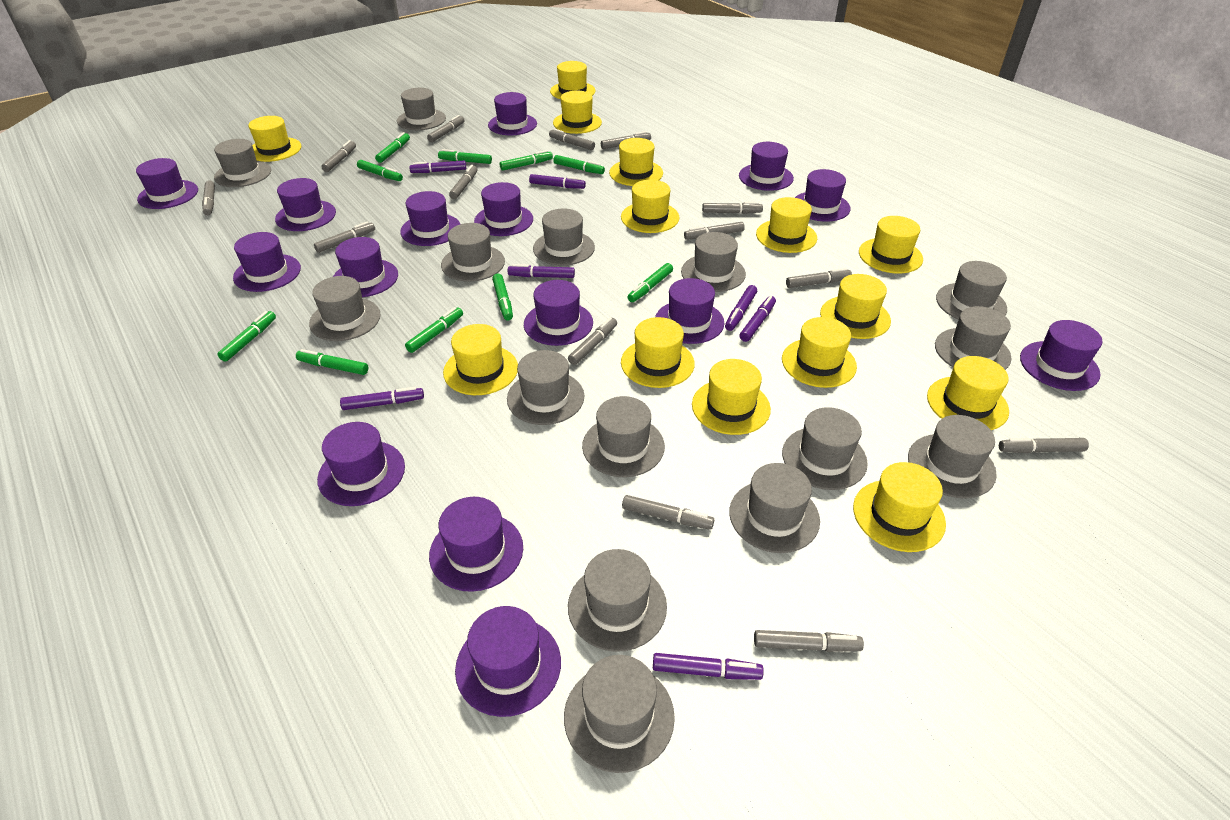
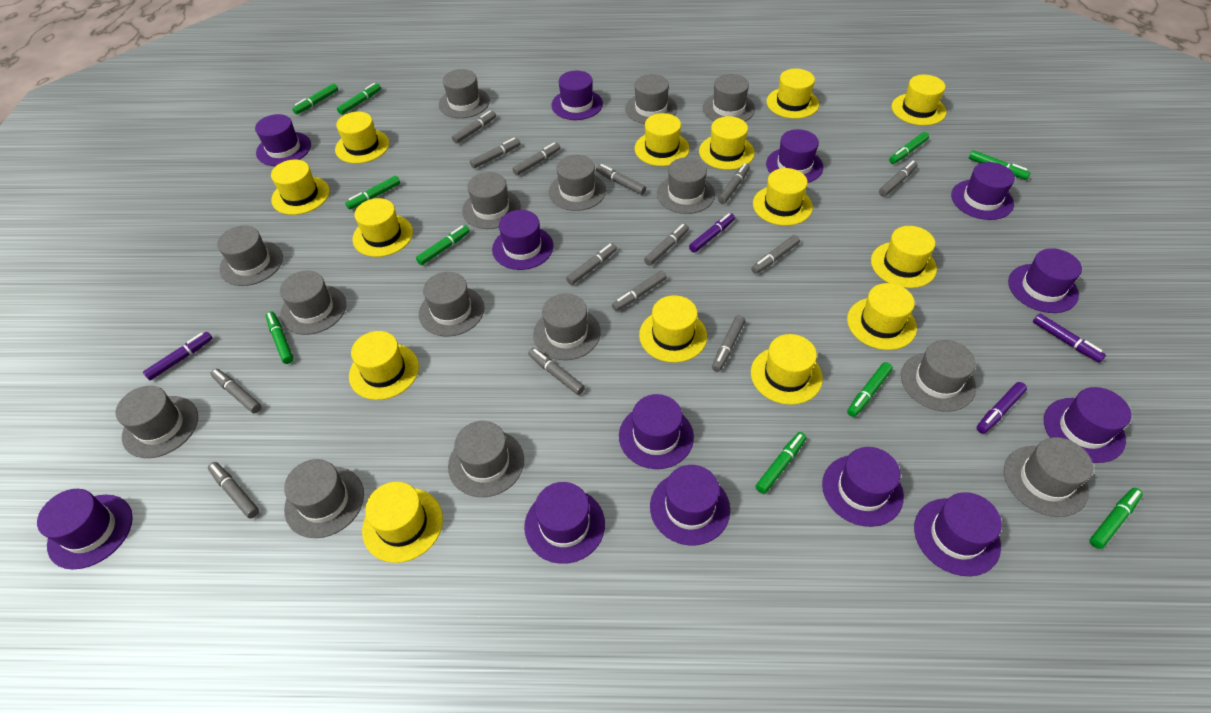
purple hat: [136,158,198,209] [233,232,301,292] [275,178,336,231] [317,422,405,506] [333,237,398,297] [400,191,460,246] [429,497,523,592] [455,606,561,717] [474,182,533,236] [488,92,537,135] [524,280,593,346] [655,278,724,344] [739,142,794,191] [795,169,850,222] [1020,320,1103,391] = 15 -> [37,489,133,569] [255,114,311,166] [492,210,553,270] [524,482,605,564] [551,71,603,120] [619,394,694,469] [650,465,730,545] [766,129,823,183] [822,447,904,527] [914,492,1002,576] [951,162,1015,220] [1008,248,1082,313] [1044,387,1131,463] = 13
purple marker: [340,387,424,410] [409,161,466,173] [508,264,575,278] [529,174,586,189] [653,653,764,680] [725,285,757,331] [739,296,776,342] = 7 -> [143,332,213,380] [689,213,735,253] [977,382,1027,434] [1033,314,1106,362] = 4

